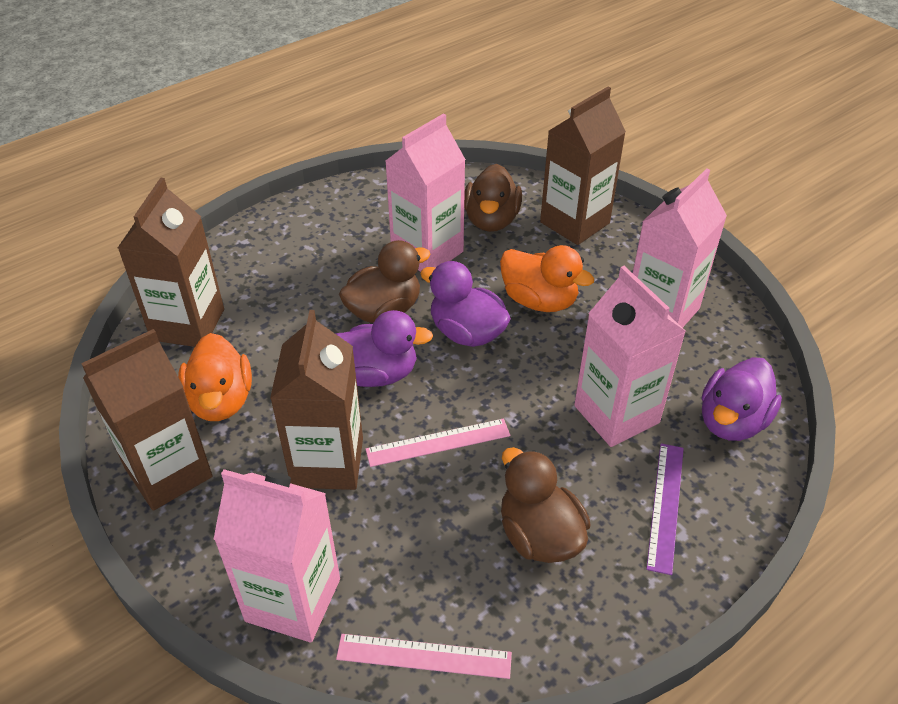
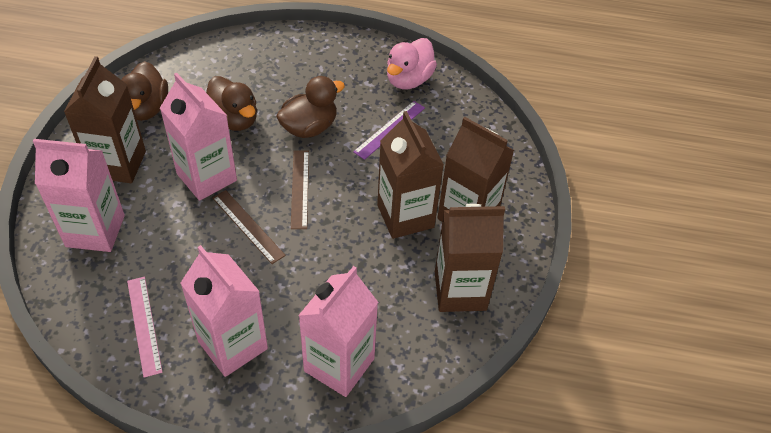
brown ruler: none = 0 -> [213,190,286,264] [291,150,309,229] = 2
orange duck: [178,333,252,421] [500,245,595,312] = 2 -> none = 0
pink duck: none = 0 -> [387,38,437,89] = 1
pink ruler: [336,634,512,679] [366,419,511,467] = 2 -> [127,277,162,377] = 1
purple duck: [335,310,433,387] [420,261,511,347] [702,357,782,441] = 3 -> none = 0

